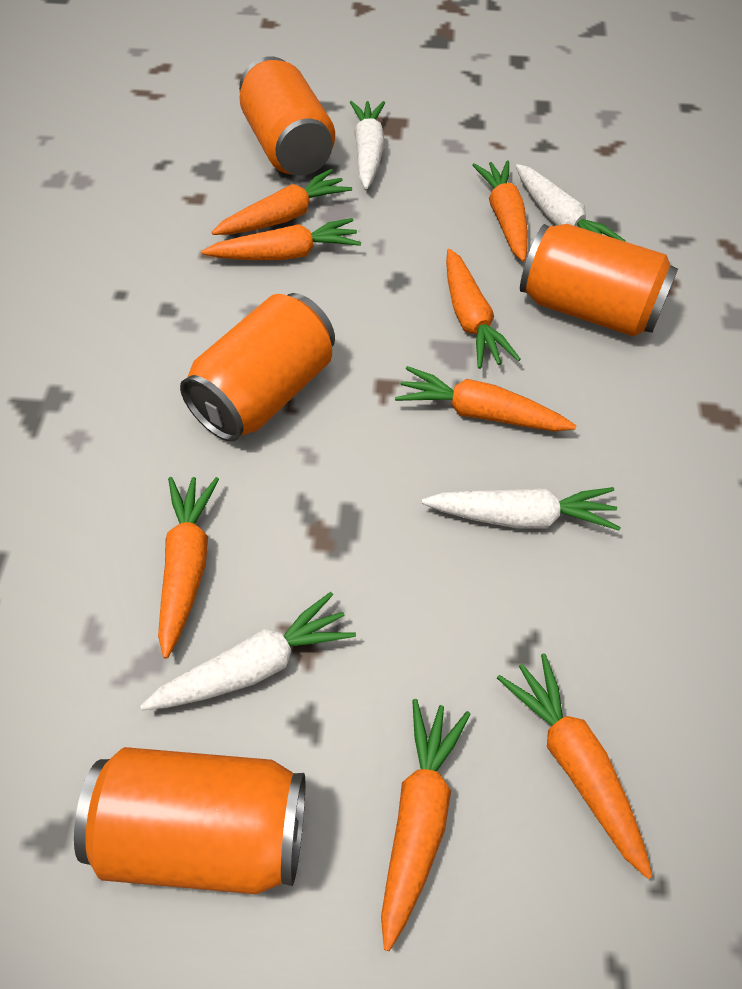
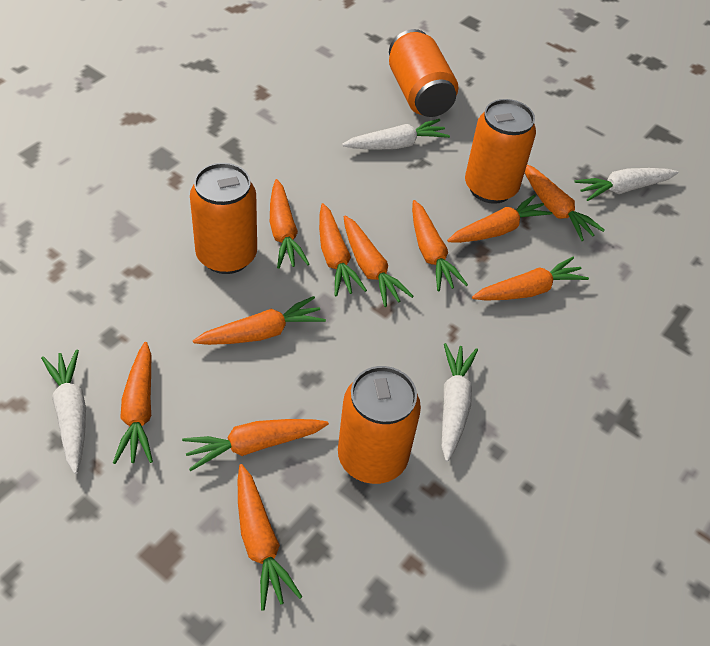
orange carrot: [158,477,219,659] [202,218,361,260] [212,169,352,235] [381,699,471,951] [395,366,576,432] [446,249,521,369] [472,161,528,262] [497,653,653,879] = 8 -> [113,342,153,464] [182,419,329,471] [193,296,326,345] [238,464,302,610] [270,179,309,269] [319,203,367,296] [344,216,414,307] [412,200,468,291] [447,194,552,243] [472,257,589,301] [525,164,605,241] = 11

